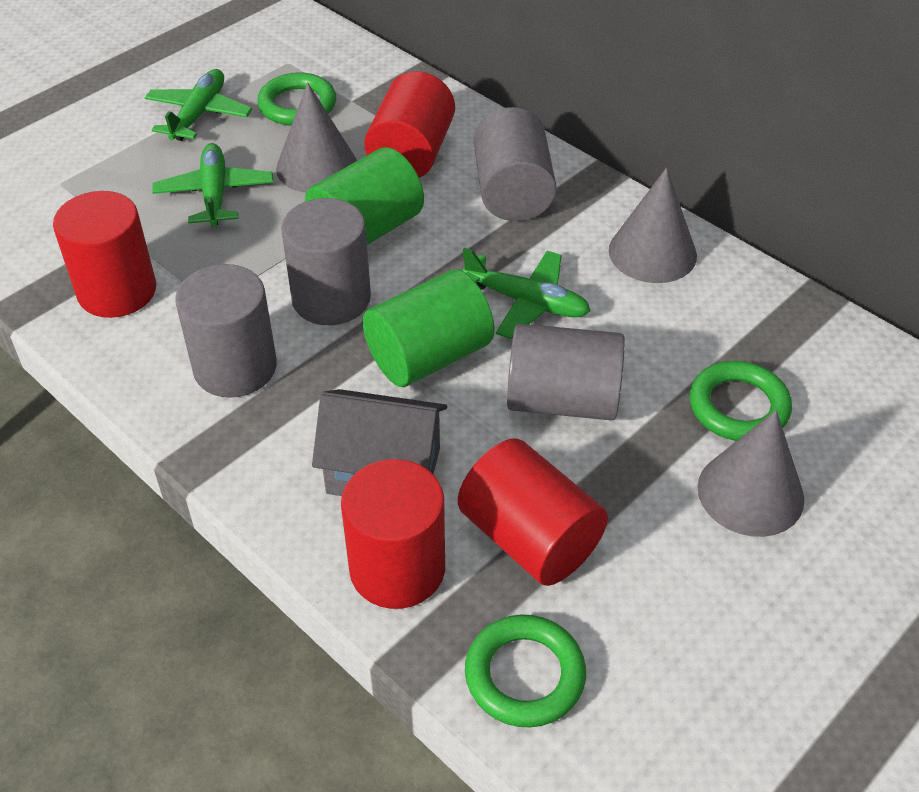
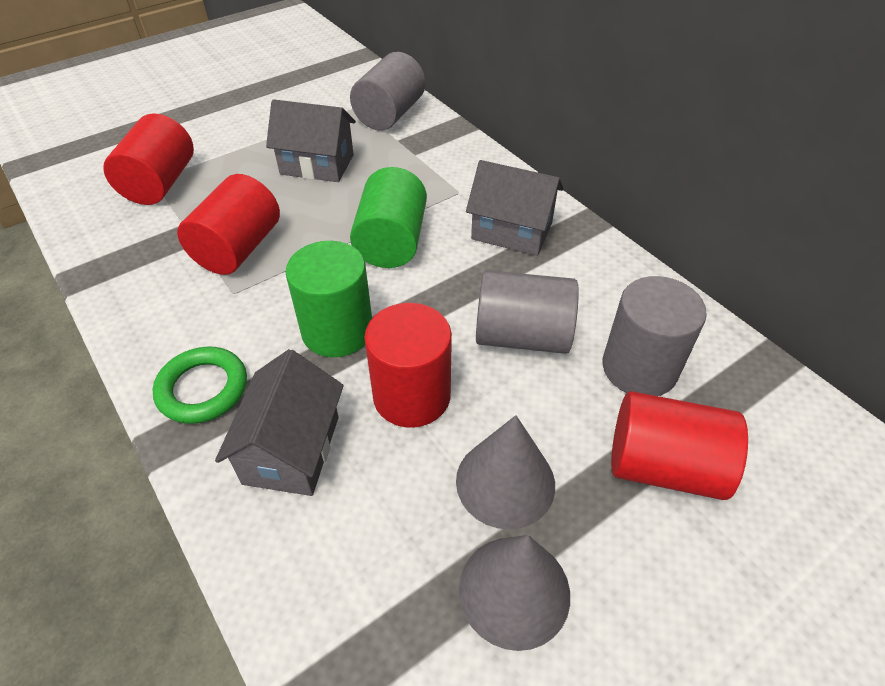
green plane: [144,69,252,141] [152,143,274,227] [462,248,591,339] = 3 -> none = 0
green ring: [257,72,336,126] [465,615,586,727] [690,361,792,441] = 3 -> [153,346,247,424] = 1
grey cone: [276,83,357,193] [609,167,697,283] [697,410,804,537] = 3 -> [456,415,555,530] [459,535,570,651] = 2
grey cylinder: [175,264,277,398] [281,198,371,325] [474,107,557,221] [507,324,625,421] = 4 -> [350,52,425,131] [476,270,579,354] [602,276,707,396] = 3
grey house: [312,389,447,496] = 1 -> [215,349,344,496] [266,99,356,182] [466,160,563,256] = 3

